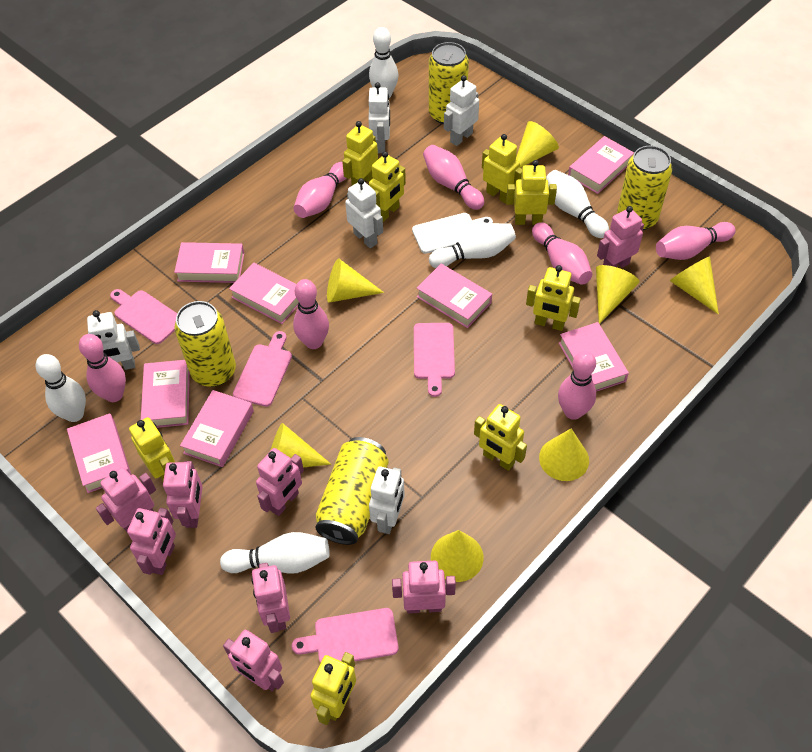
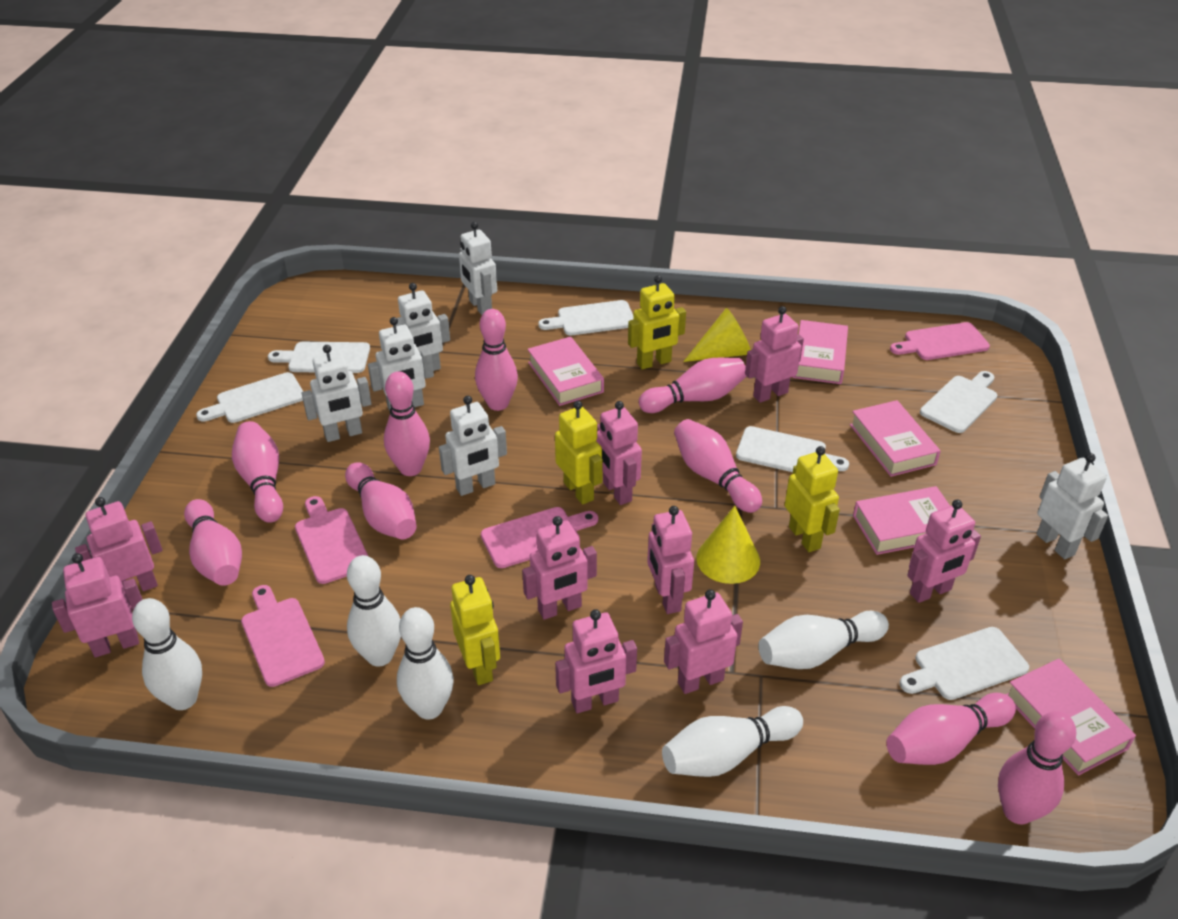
pink book: [67,413,131,493] [141,360,190,428] [174,242,244,283] [180,390,254,467] [229,262,299,324] [417,264,492,328] [559,322,629,392] [568,136,634,194] = 8 -> [528,337,604,406] [792,320,848,384] [850,400,941,477] [853,486,950,555] [1006,659,1136,776] = 5
pink bowling pin: [79,334,126,402] [293,162,347,218] [293,279,329,349] [423,145,484,210] [532,223,592,285] [558,351,596,420] [656,222,736,260] = 7 -> [184,499,242,586] [232,421,283,523] [345,462,416,539] [384,371,430,476] [475,309,518,411] [639,358,747,413] [674,419,762,513] [886,693,1016,765] [998,711,1076,825] = 9
pink robot: [96,467,156,532] [127,508,176,575] [163,461,203,528] [223,630,284,691] [251,563,290,633] [256,448,304,516] [392,561,456,614] [597,206,644,268] = 8 -> [52,553,143,657] [75,497,163,591] [522,516,597,620] [555,609,637,713] [596,401,642,505] [647,506,694,614] [664,589,743,694] [745,306,804,403] [907,500,981,603] = 9
white cutting board: [412,213,493,254] = 1 -> [196,372,303,423] [268,342,370,373] [538,300,633,336] [736,426,849,472] [900,627,1029,700] [920,371,998,433] = 6
white robot: [85,310,140,370] [345,178,383,248] [368,82,390,153] [369,466,405,534] [444,75,479,146] = 5 -> [302,345,371,442] [368,317,434,411] [396,283,450,371] [439,396,507,496] [459,222,497,315] [1037,453,1108,559] = 6
yellow can: [175,301,236,387] [315,437,389,545] [429,42,469,124] [617,146,672,230] = 4 -> none = 0
yellow cone: [270,423,331,467] [327,259,384,303] [431,530,484,582] [516,121,559,168] [539,429,589,481] [596,265,639,324] [670,256,719,314] = 7 -> [683,308,751,362] [696,506,760,584] = 2
yellow robot: [129,417,175,482] [310,652,356,725] [342,121,378,185] [369,151,406,222] [474,404,527,471] [482,134,522,204] [506,160,557,225] [526,265,581,331] = 8 -> [450,575,500,685] [555,401,603,505] [628,275,686,370] [785,446,840,552] = 4

